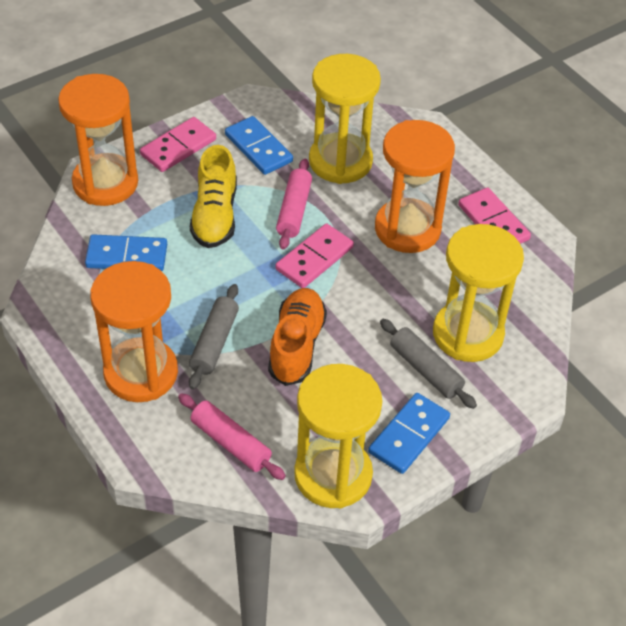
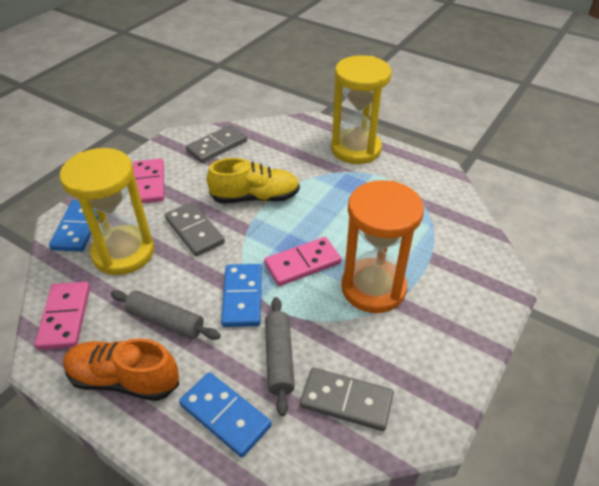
grey domino: none = 0 -> [165,202,225,256] [186,125,247,163] [300,368,394,431] = 3
orange hourglass: [58,74,138,206] [90,261,178,402] [375,120,455,253] = 3 -> [341,180,424,313] = 1
pink rolling pin: [178,393,286,480] [276,159,312,250] = 2 -> none = 0
yellow hourglass: [294,364,382,508] [309,54,381,184] [433,224,524,362] = 3 -> [60,148,154,275] [331,55,392,164] = 2

